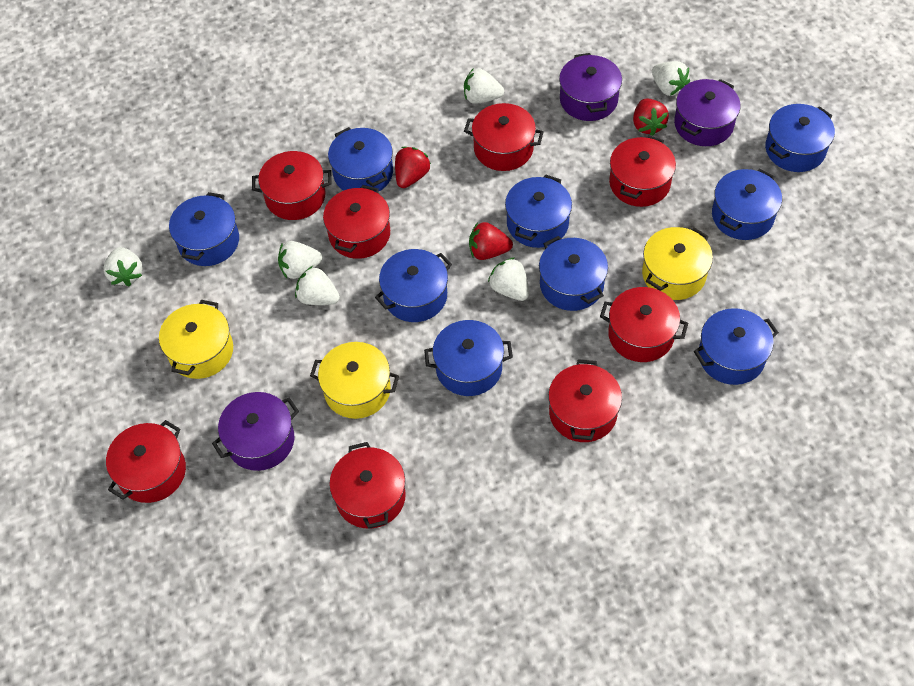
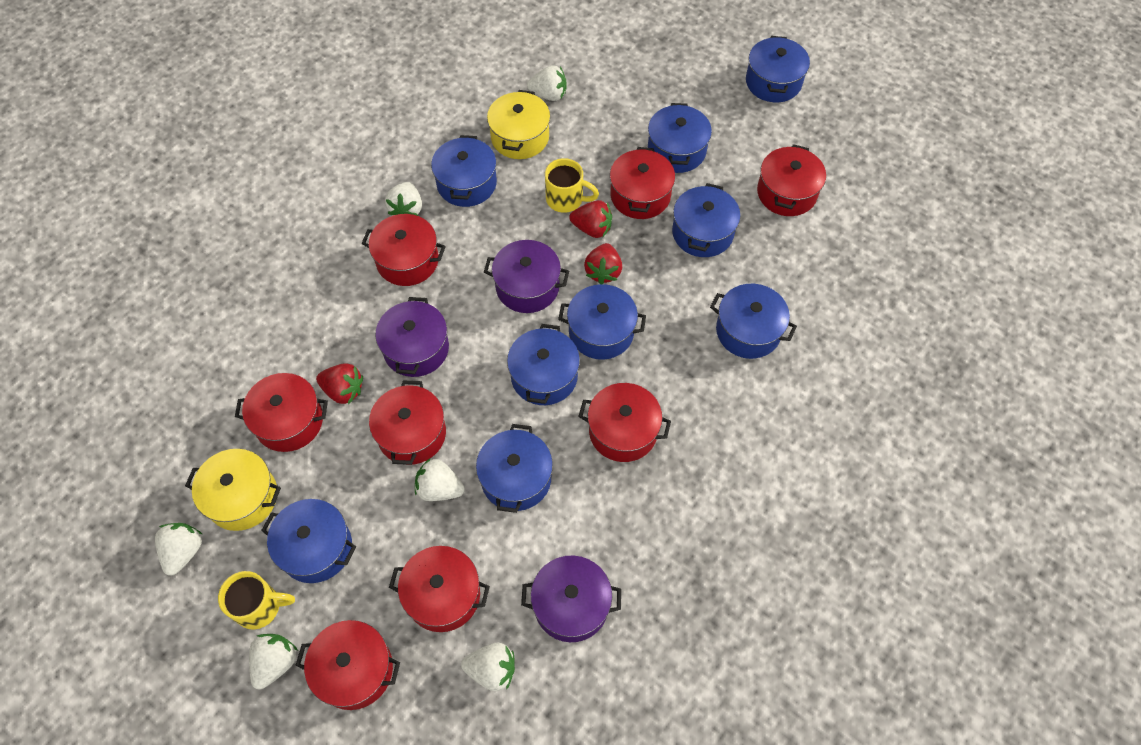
yellow mug: none = 0 -> [218,571,295,629] [545,158,599,213] = 2
yellow pot: [159,300,233,379] [310,342,399,419] [642,227,713,300] = 3 -> [185,449,281,531] [487,90,550,159] = 2

